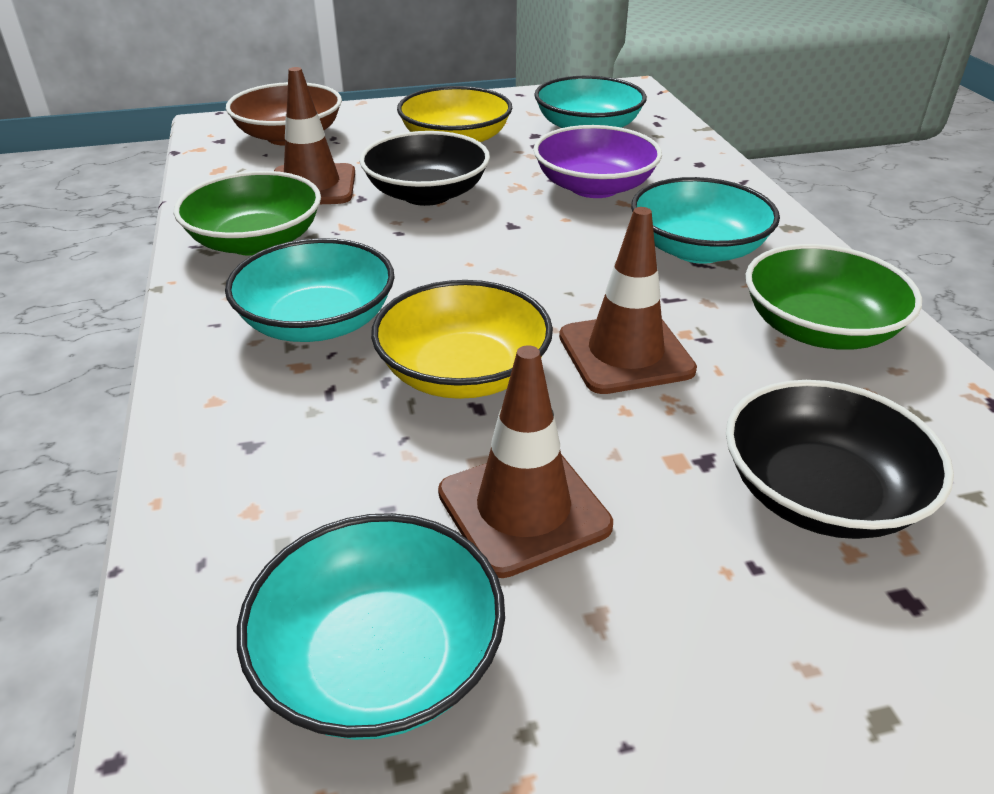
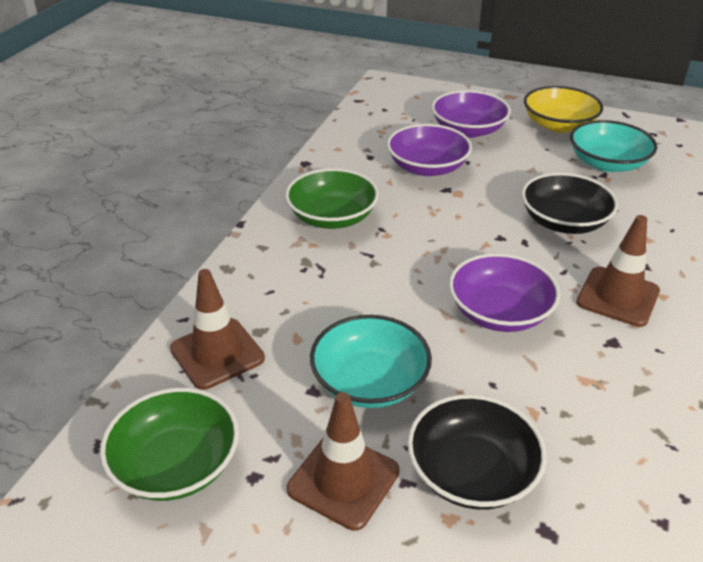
brown bowl: [226,82,342,146] = 1 -> none = 0
purple bowl: [533,125,662,198] = 1 -> [387,124,472,176] [431,90,511,138] [449,253,560,332] = 3
turquoise bowl: [225,238,395,342] [237,513,505,740] [534,76,647,128] [631,177,780,264] = 4 -> [310,315,432,408] [570,120,657,172] = 2
yellow bowl: [371,280,553,399] [397,86,512,142] = 2 -> [524,86,603,133] = 1

